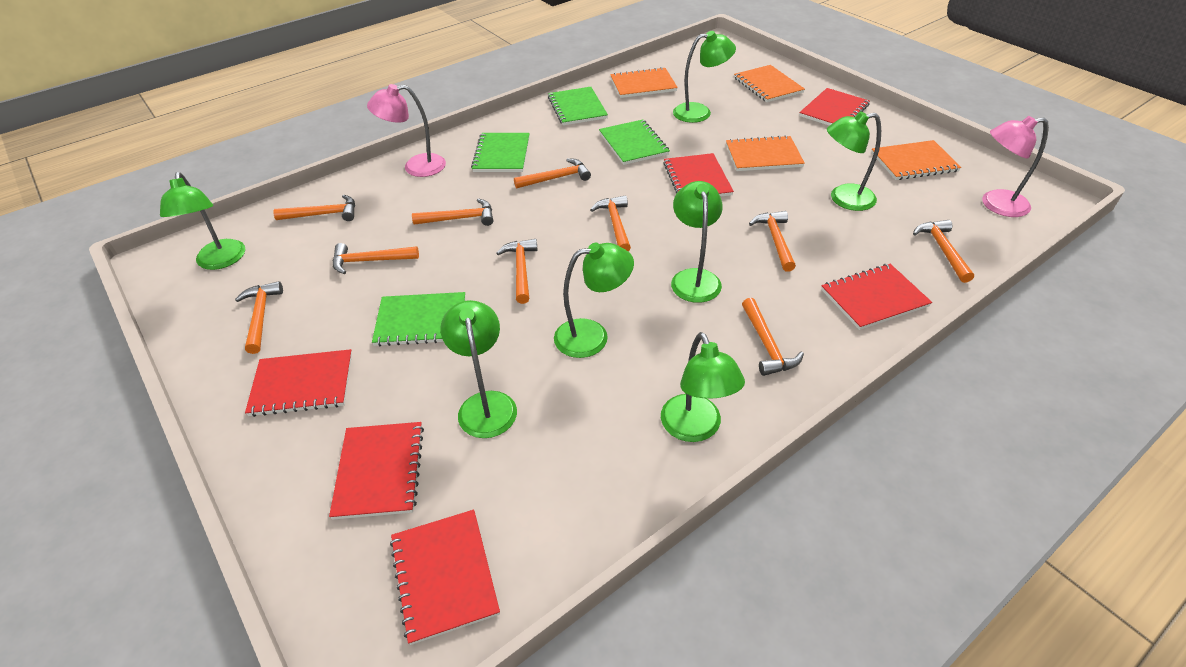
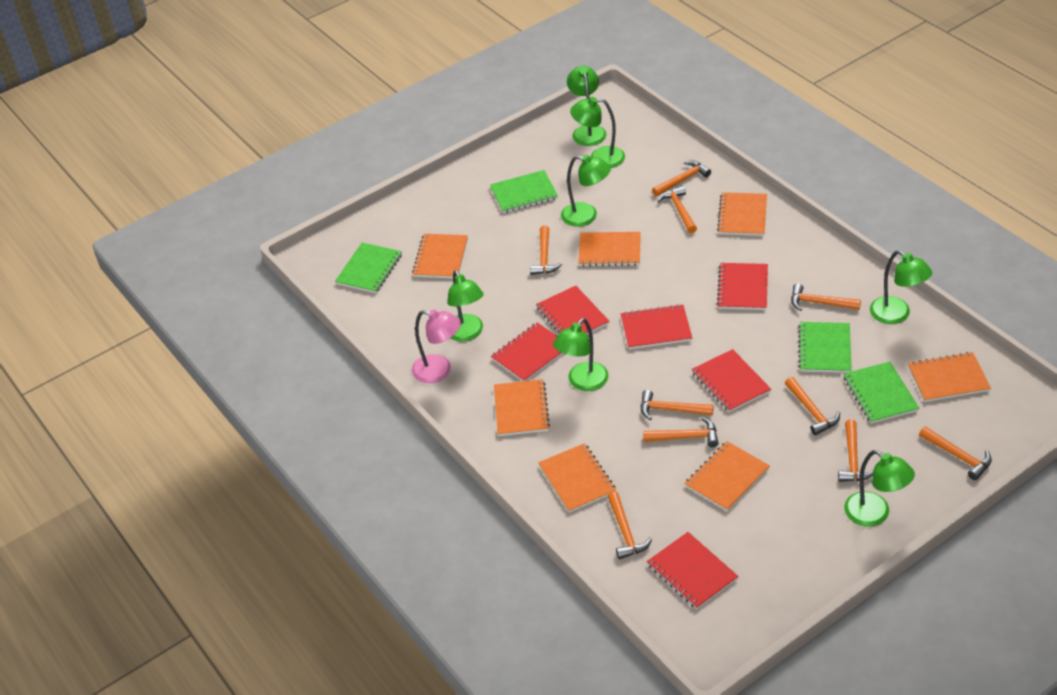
orange notebook: [610,67,678,98] [726,135,805,171] [734,65,805,102] [871,140,961,180] = 4 -> [412,234,468,278] [494,379,550,436] [538,443,616,513] [578,232,641,267] [685,441,770,512] [717,192,767,236] [908,352,991,402] = 7
pink lamp: [367,84,446,177] [982,116,1049,217] = 2 -> [412,309,461,383] = 1

